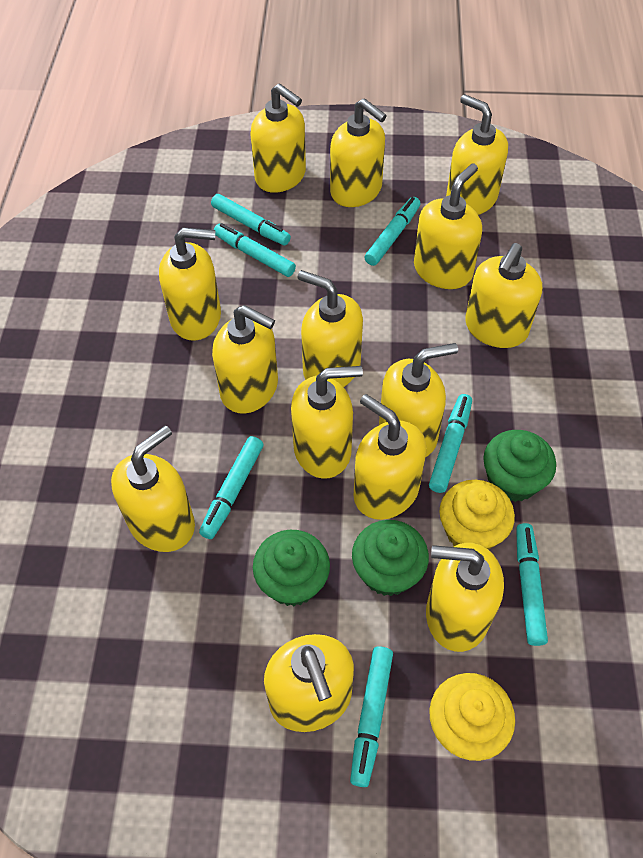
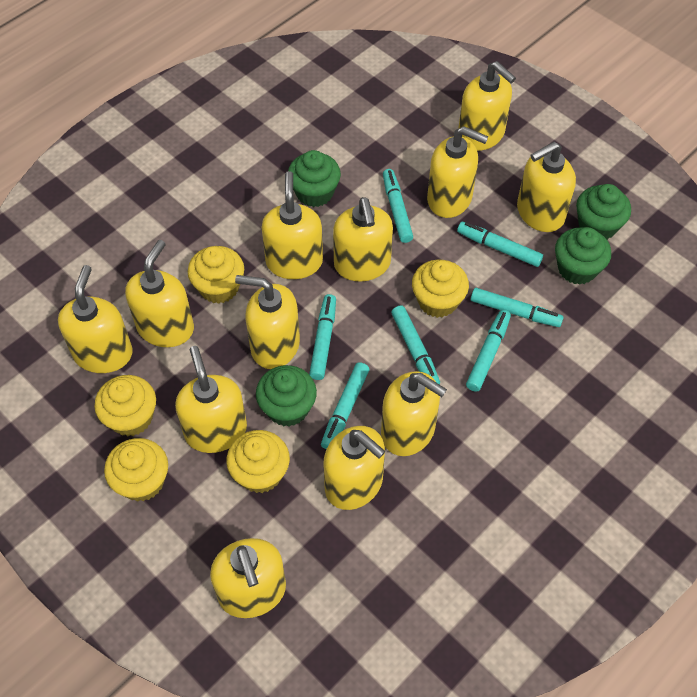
green cupcake: [253,530,330,606] [352,520,429,596] [483,430,556,502] = 3 -> [256,365,317,427] [288,150,341,207] [555,227,611,285] [576,184,631,240] = 4
yellow cupcake: [429,673,515,761] [439,480,515,550] = 2 -> [94,375,156,436] [104,438,168,502] [188,246,244,304] [226,430,290,493] [412,260,469,318] = 5
yellow soap dispenser: [111,425,195,552] [159,228,221,341] [212,305,278,414] [250,83,306,193] [264,634,354,732] [291,366,363,479] [298,270,363,387] [330,98,387,207] [353,394,426,520] [379,343,458,457] [414,163,482,289] [426,543,504,652] [446,94,508,215] [465,243,542,348] = 14 -> [58,265,133,373] [125,240,194,347] [175,346,247,453] [210,538,286,618] [235,275,300,369] [262,171,323,279] [323,426,385,510] [333,197,393,281] [381,371,447,456] [427,126,489,218] [458,61,516,151] [517,142,576,232] = 12

